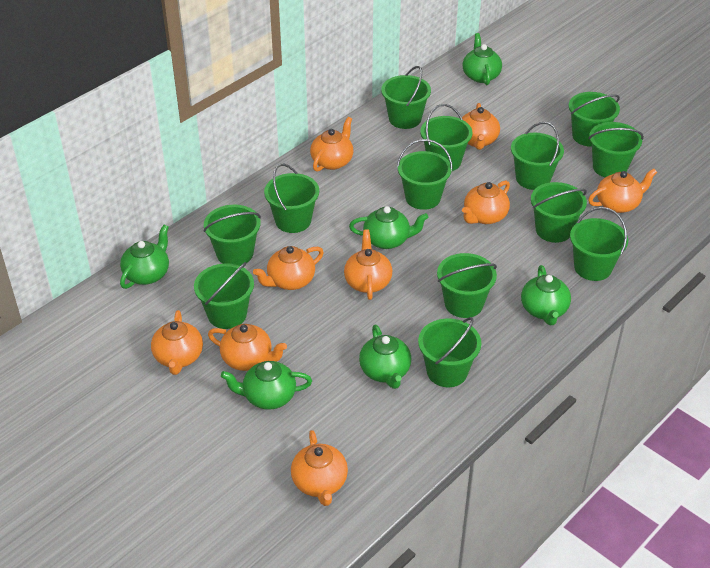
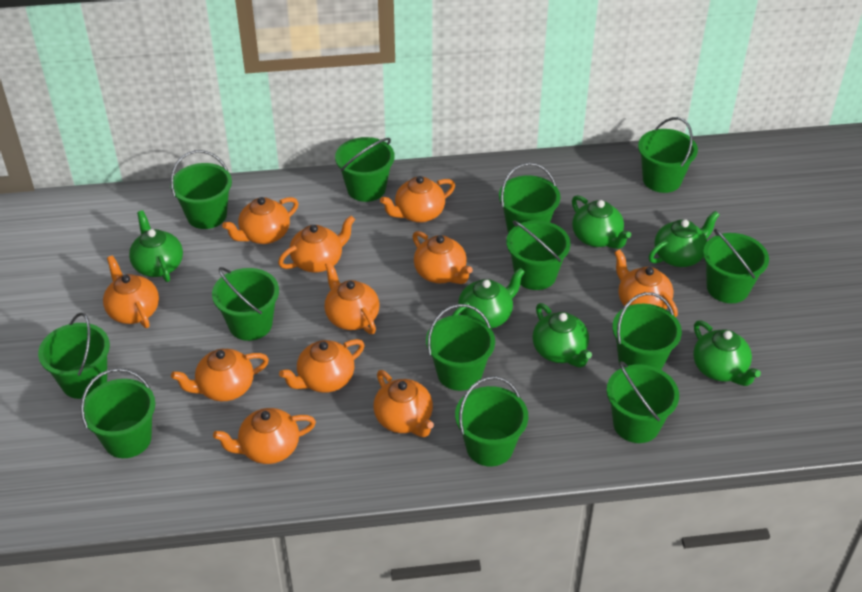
orange teapot: [151,310,203,375] [208,324,287,371] [253,246,324,290] [291,430,348,506] [310,117,354,172] [344,229,392,300] [462,103,500,150] [462,180,510,224] [588,168,657,213] = 9 -> [103,255,159,328] [171,349,269,401] [213,408,316,464] [222,197,299,244] [278,215,355,272] [279,339,365,393] [324,262,379,334] [373,370,434,437] [380,176,455,223] [412,231,473,284] [614,249,678,317] = 11

